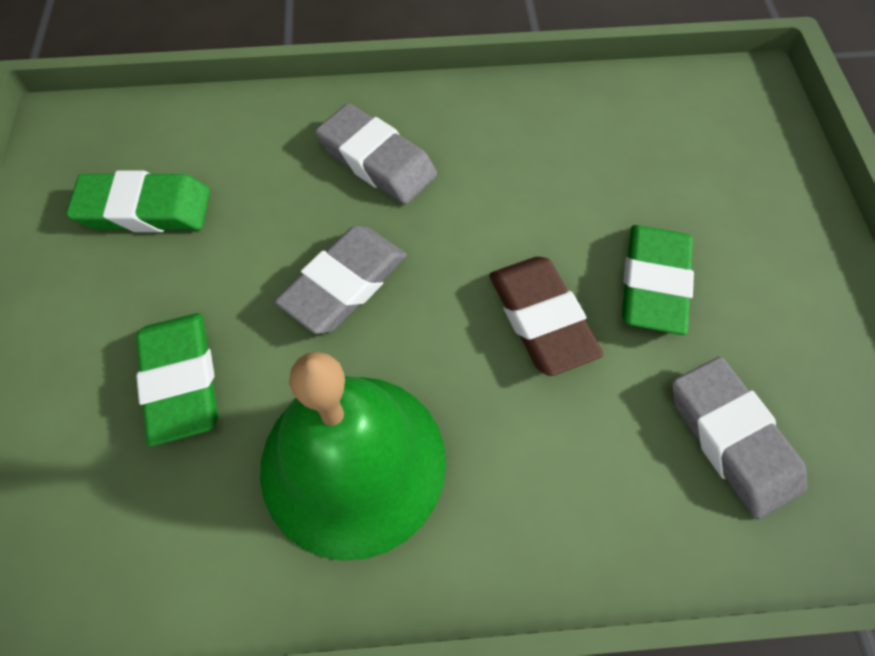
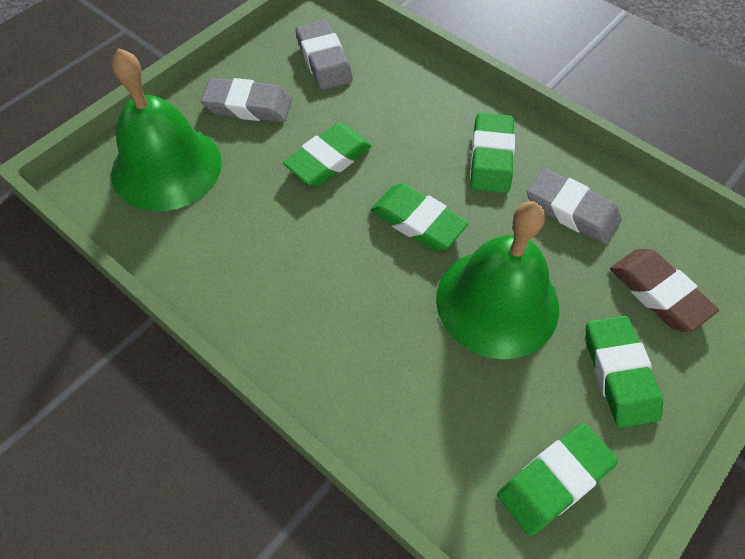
green bell: [260,352,446,561] = 1 -> [111,48,222,211] [436,201,559,359] = 2
green eraser: [66,171,210,232] [136,313,218,447] [622,225,694,335] = 3 -> [283,123,372,187] [370,183,469,251] [470,113,515,193] [497,423,618,536] [586,316,663,428] = 5

